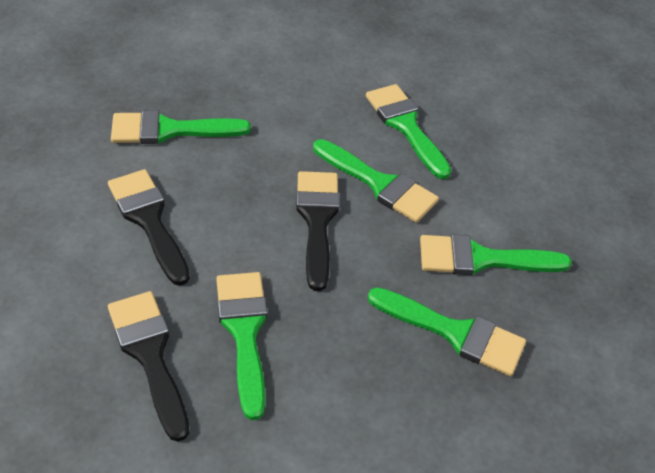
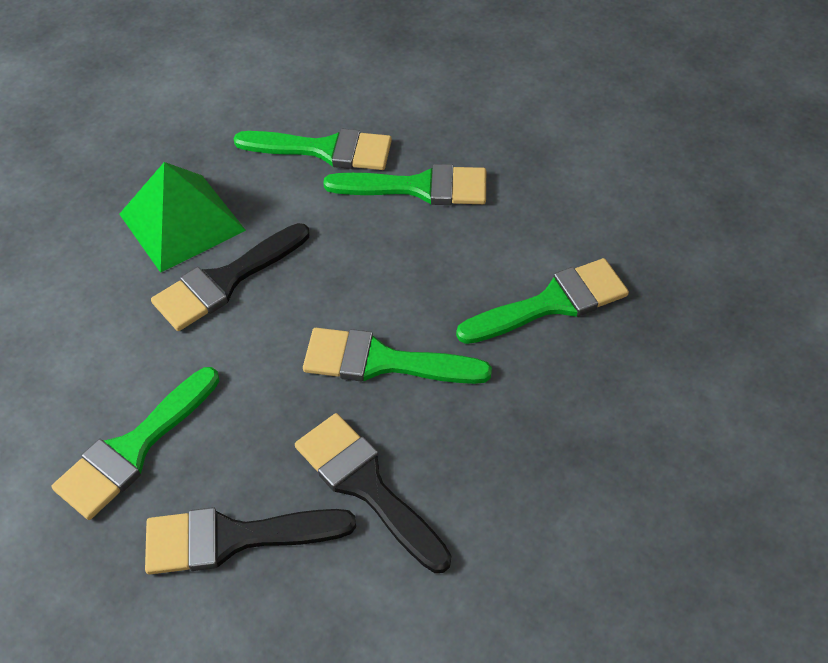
green brush: [111,110,251,144] [216,272,267,420] [313,139,439,223] [366,84,451,179] [368,287,526,376] [420,235,572,275] = 6 -> [52,367,219,520] [234,129,392,170] [303,328,492,384] [323,164,486,205] [456,258,629,344] = 5
green pyramid: none = 0 -> [119,162,246,273] = 1

